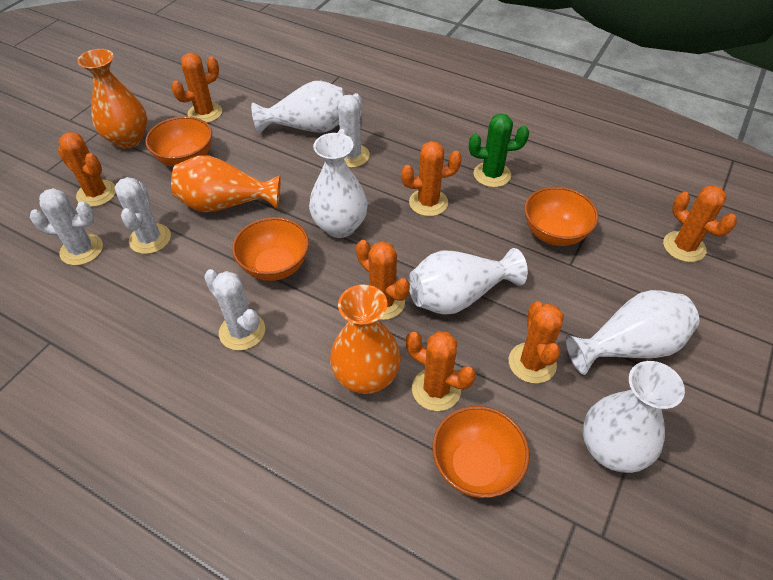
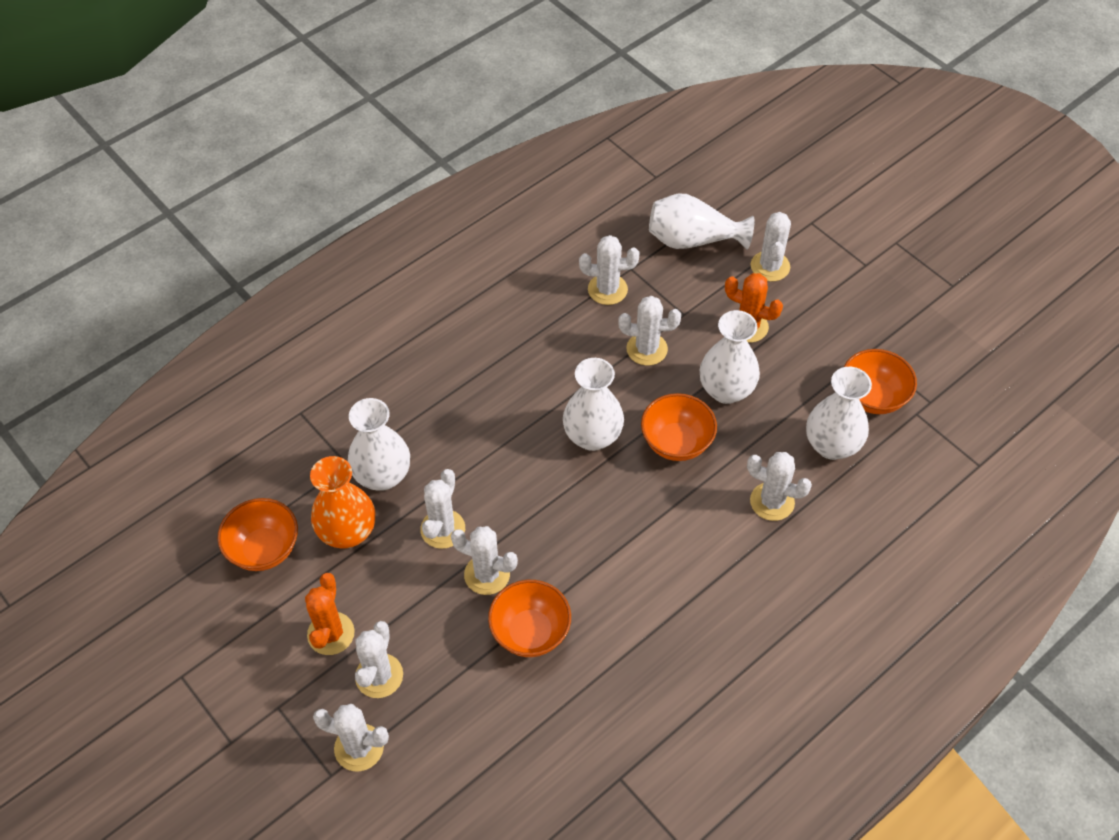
green cactus: [469,113,529,187] = 1 -> none = 0
orange cactus: [58,132,116,207] [171,53,222,123] [356,240,410,320] [401,141,462,216] [406,331,476,411] [509,301,564,384] [663,185,737,262] = 7 -> [305,573,355,655] [725,273,783,343] = 2
orange vase: [77,49,147,149] [171,155,281,212] [330,285,401,394] = 3 -> [310,456,375,549] = 1
white cactus: [30,188,103,266] [115,177,171,254] [204,269,265,351] [337,93,370,168] = 4 -> [313,704,389,772] [355,621,403,698] [420,469,465,549] [451,526,518,595] [579,235,639,305] [618,296,681,366] [747,452,812,521] [751,212,791,282] = 8

